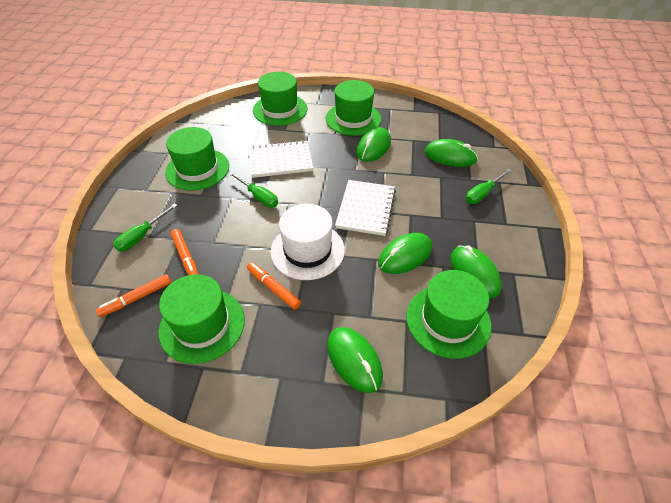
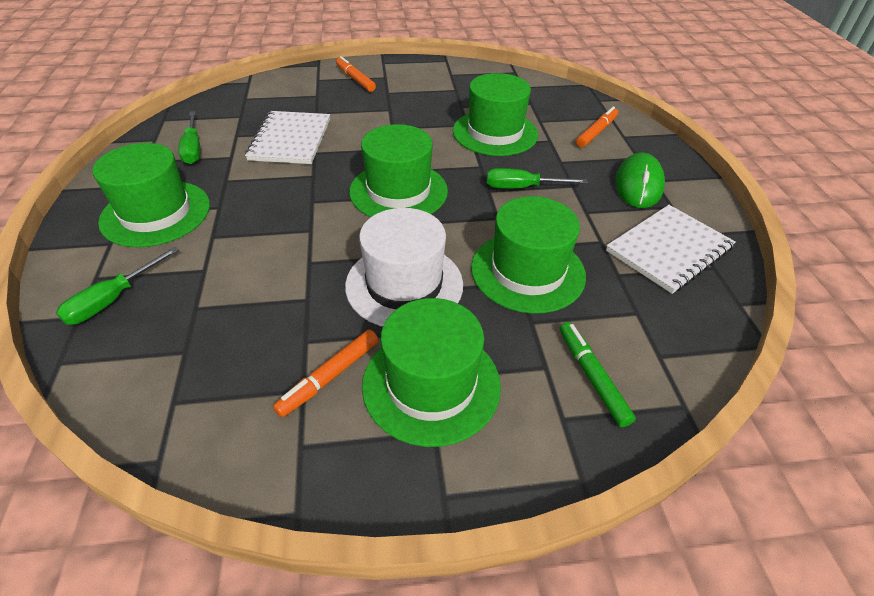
green marker: none = 0 -> [560,322,636,427] = 1
green mouse: [327,327,383,393] [356,127,391,162] [378,233,432,274] [425,139,478,167] [450,245,501,299] = 5 -> [615,152,665,208] = 1

